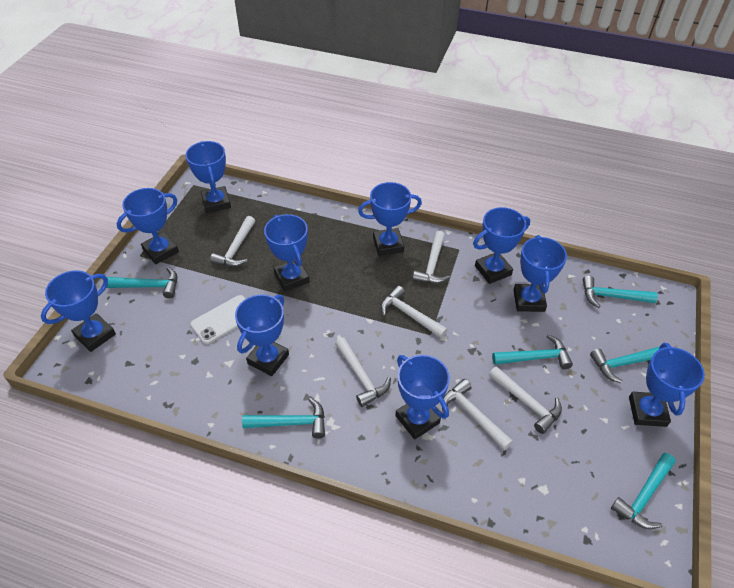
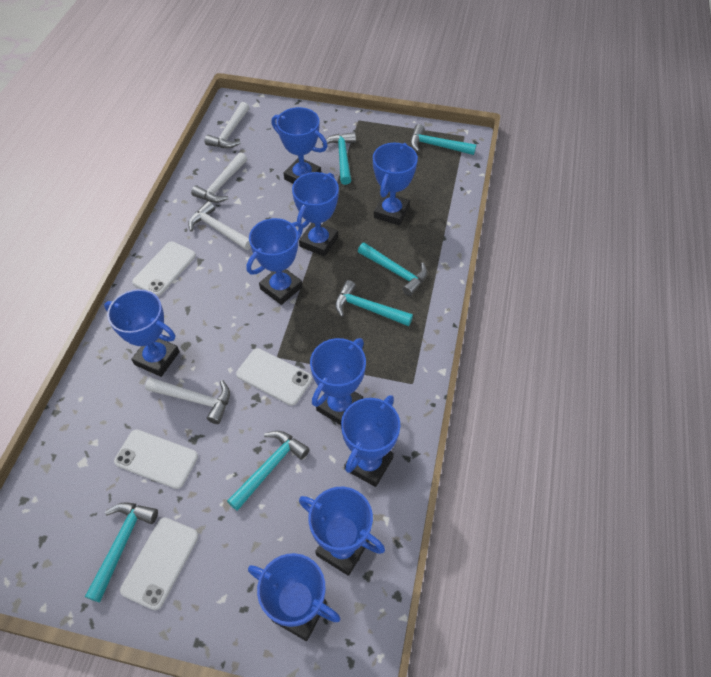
blue trophy: [41,270,116,352] [117,188,179,264] [185,141,231,213] [235,294,289,376] [264,214,310,292] [358,182,422,256] [395,355,450,439] [473,207,530,284] [513,235,567,312] [629,343,705,427] = 10 -> [104,289,180,377] [246,218,303,305] [248,553,341,641] [271,107,328,184] [292,172,339,257] [299,487,385,576] [310,338,366,425] [341,395,400,487] [373,143,418,226] = 9
white hammer: [210,216,255,267] [335,338,391,407] [381,286,448,338] [412,231,450,284] [442,379,513,450] [489,366,562,434] = 6 -> [145,377,230,424] [188,201,251,250] [191,152,247,203] [205,102,249,148] = 4
white phone: [190,295,246,344] = 1 -> [114,429,198,489] [120,518,198,610] [132,241,196,296] [236,348,312,406] = 4

